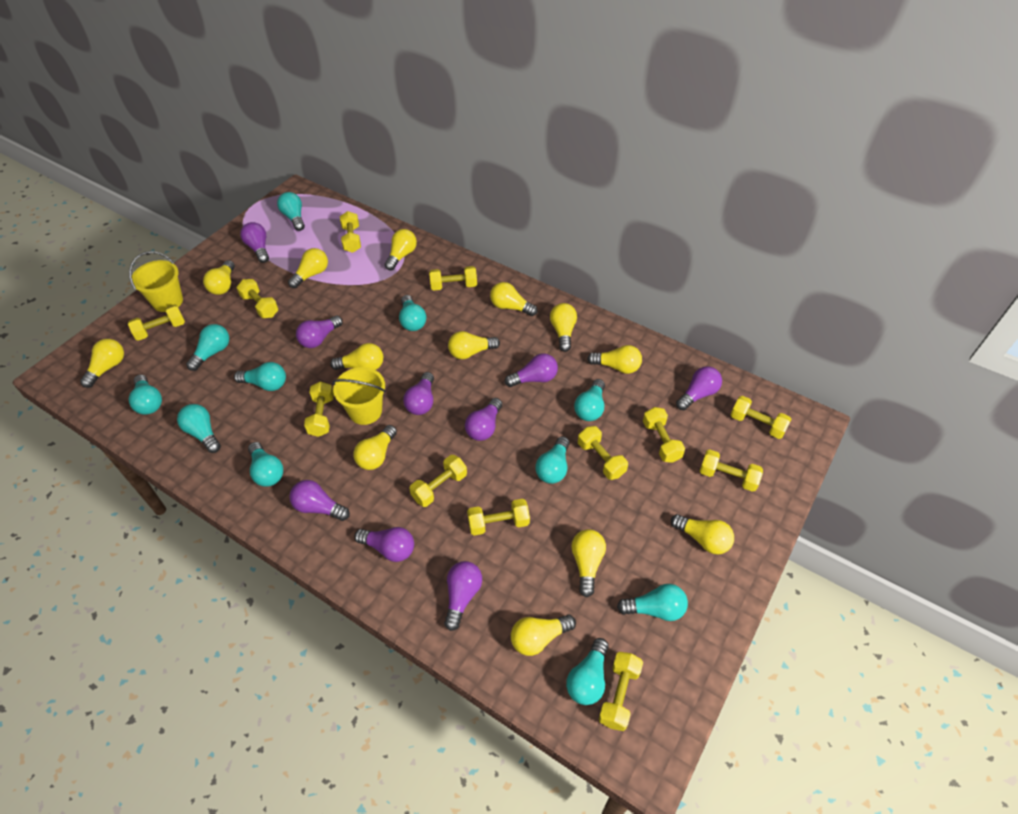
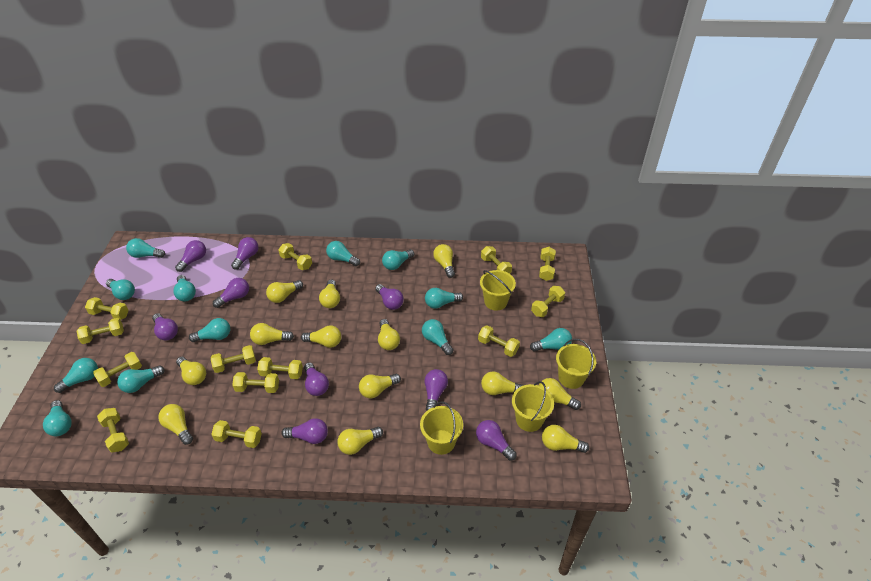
turquoise light bulb: [129,375,162,415] [177,404,221,453] [186,324,229,371] [234,362,286,391] [248,442,283,487] [277,192,305,231] [399,295,426,331] [536,436,569,484] [566,638,609,705] [574,379,605,421] [617,584,688,621] = 11 -> [43,400,72,436] [54,358,98,393] [106,279,135,300] [117,365,164,393] [126,238,165,258] [173,275,196,301] [189,318,230,342] [326,241,360,266] [382,249,414,270] [422,319,454,355] [425,288,463,309] [530,328,572,352] = 12
yellow bucket: [129,251,183,312] [332,367,385,425] = 2 -> [420,401,463,455] [480,270,516,311] [512,381,554,432] [556,339,596,389] = 4
yellow dumbbell: [128,304,185,341] [236,279,278,318] [304,381,334,437] [340,211,361,253] [409,455,467,507] [429,266,477,291] [467,499,530,536] [578,426,628,480] [599,652,643,731] [643,407,685,463] [700,449,763,492] [730,396,791,439] = 12 -> [77,318,124,344] [85,297,129,320] [93,352,142,387] [97,408,129,452] [211,345,256,373] [211,420,262,448] [232,372,279,393] [257,357,303,379] [278,243,312,270] [478,325,520,357] [481,246,512,274] [531,286,565,317] [539,247,556,281] = 13

